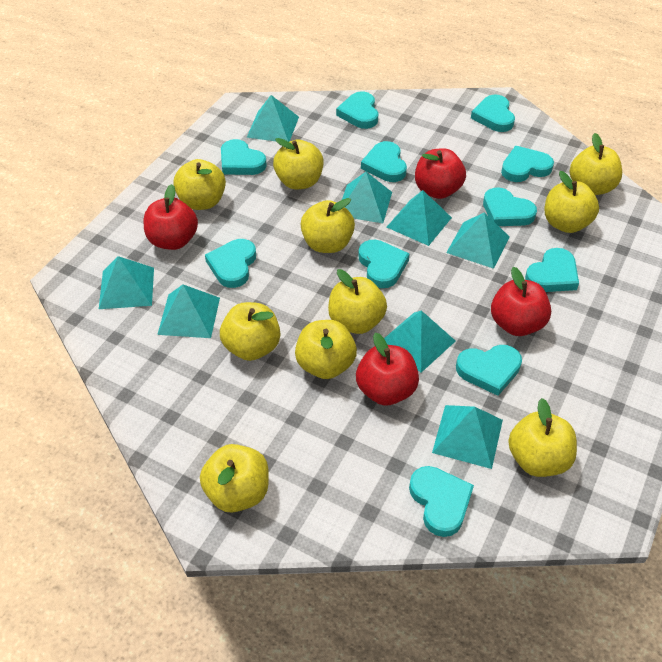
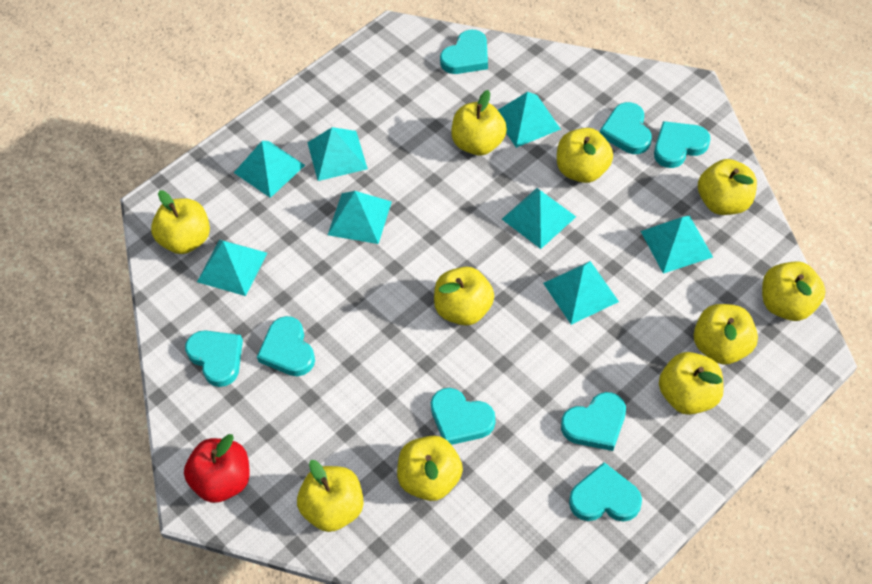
red apple: [144,184,198,250] [356,333,419,406] [415,148,466,199] [491,267,551,336] = 4 -> [184,434,250,503] = 1
turquoise heart: [205,239,256,288] [221,139,267,175] [336,91,378,129] [358,240,410,288] [361,141,407,182] [409,466,474,537] [456,345,522,396] [471,95,515,132] [483,188,537,226] [501,146,554,182] [525,248,579,292] = 11 -> [185,330,243,387] [257,316,315,376] [431,388,495,445] [440,30,488,74] [561,392,626,451] [569,462,642,522] [600,102,652,154] [654,121,710,168] = 8

